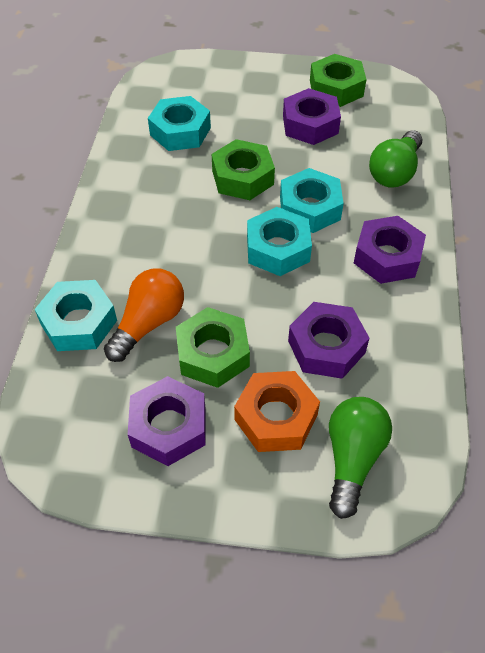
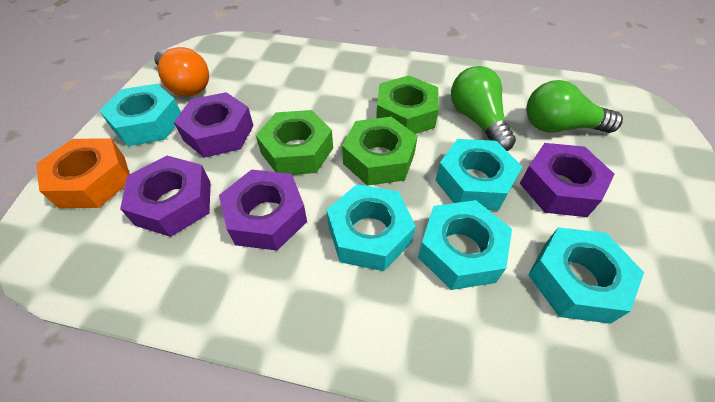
turquoise nut: [35,280,117,351] [148,96,211,151] [247,207,312,276] [280,168,344,233] = 4 -> [100,84,181,146] [327,184,416,271] [418,200,512,290] [436,139,522,211] [528,227,644,324] = 5

